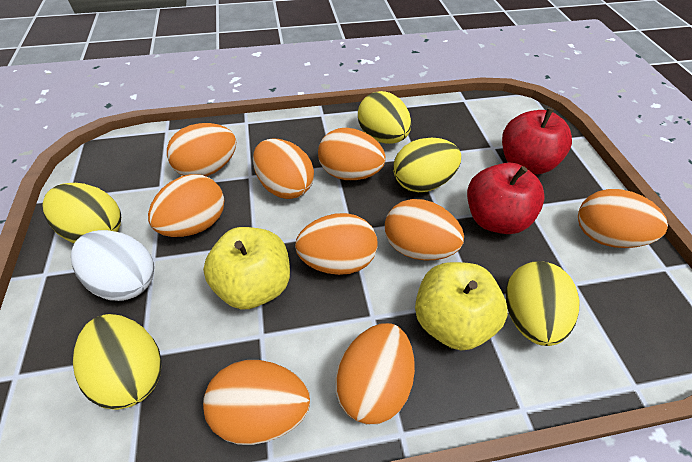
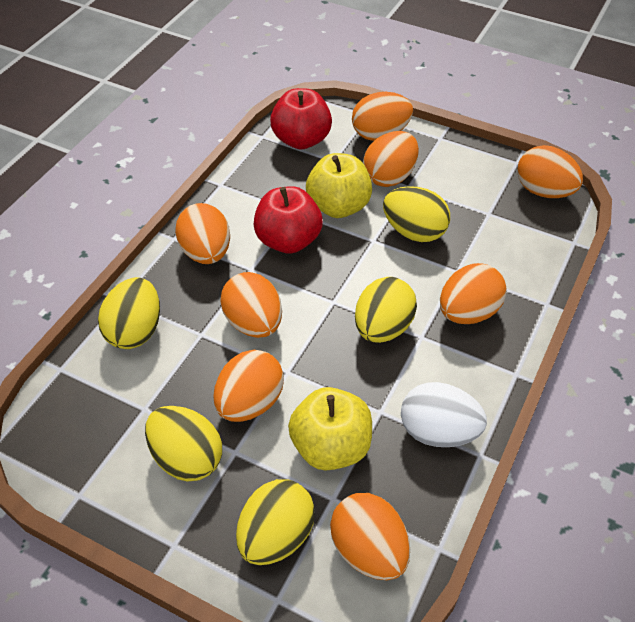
orange egg: [148,174,224,237] [167,123,236,177] [203,360,310,445] [253,139,314,199] [295,213,378,275] [318,128,386,180] [335,323,415,424] [385,199,464,261] [578,189,668,248] = 9 -> [175,203,230,264] [213,350,284,422] [220,272,282,338] [330,493,410,580] [352,92,413,141] [363,131,419,187] [440,263,507,324] [517,145,583,198] = 8

